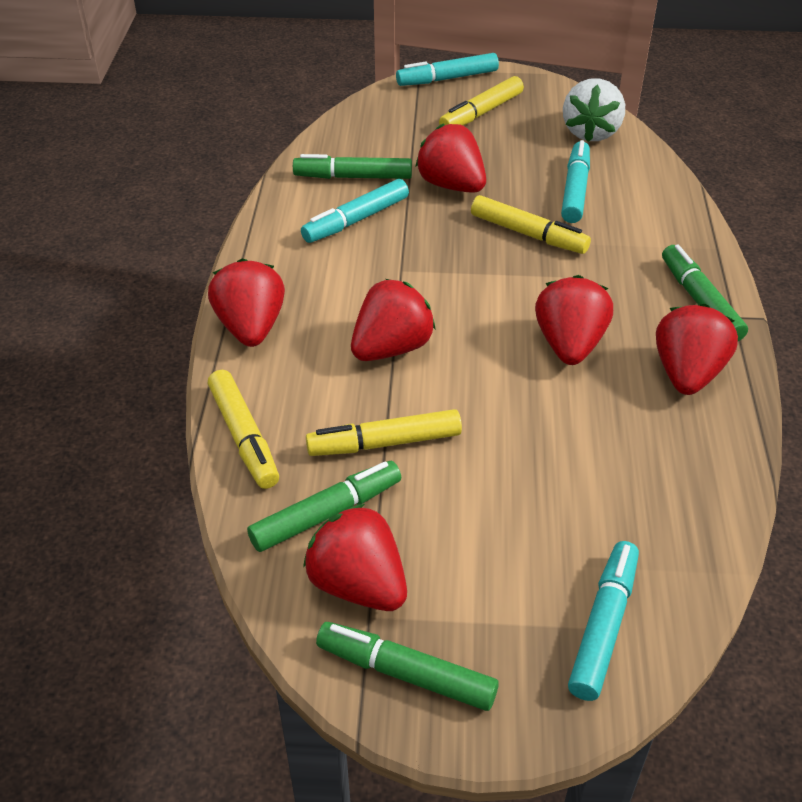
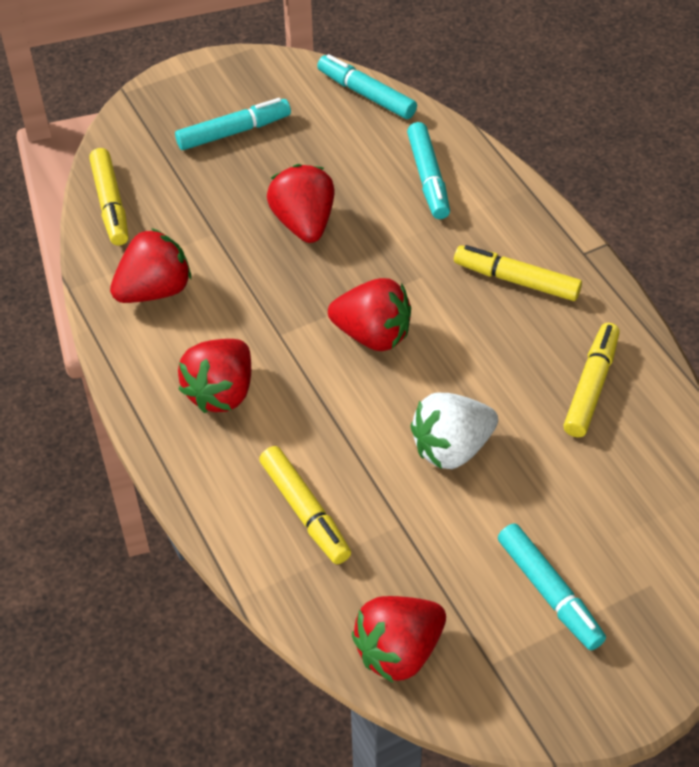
green marker: [247,461,401,552] [293,154,412,179] [316,622,499,711] [662,244,748,341] = 4 -> none = 0
red strawberry: [208,258,285,347] [303,504,407,611] [351,279,436,361] [415,123,486,193] [535,275,613,365] [656,304,738,395] = 6 -> [110,228,191,303] [178,339,251,413] [267,164,334,243] [328,278,411,351] [352,596,446,683] = 5

